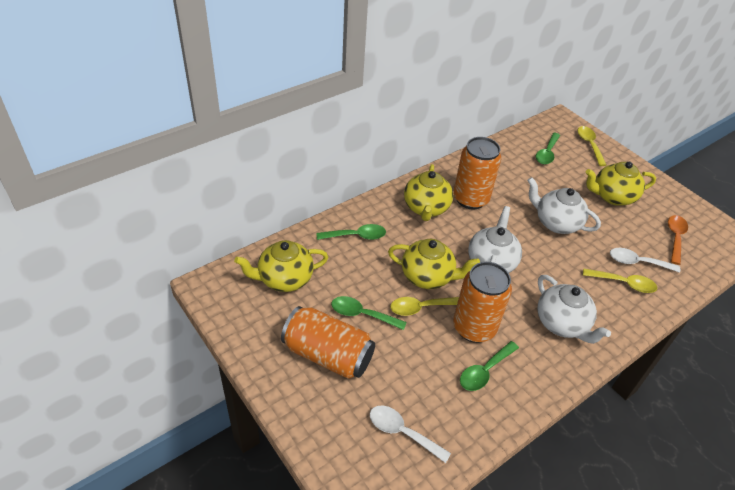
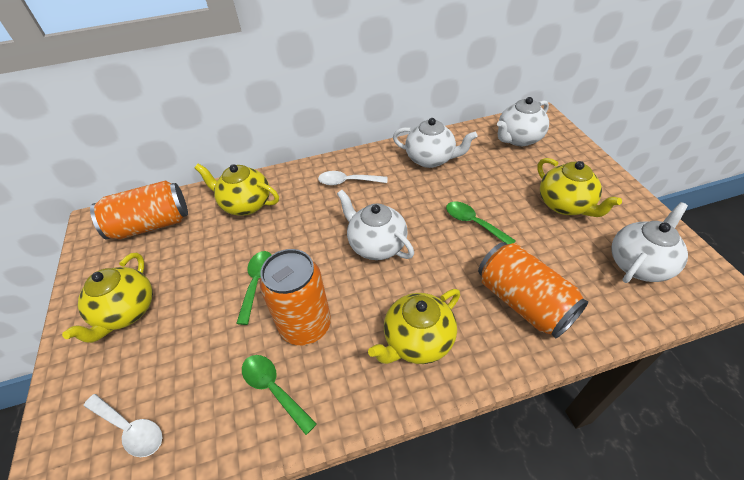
green spoon: [316,224,386,240] [331,296,407,330] [460,341,519,391] [536,133,560,164] = 4 -> [236,251,272,325] [242,355,317,435] [446,201,516,244] = 3
orange spoon: [668,215,688,265] = 1 -> none = 0
white teapot: [468,206,522,273] [527,177,601,234] [537,275,611,344] = 3 -> [337,190,414,260] [393,118,477,168] [497,97,549,146] [611,202,688,283] = 4
yellow spoon: [390,297,459,316] [578,126,606,166] [583,268,657,293] = 3 -> none = 0

